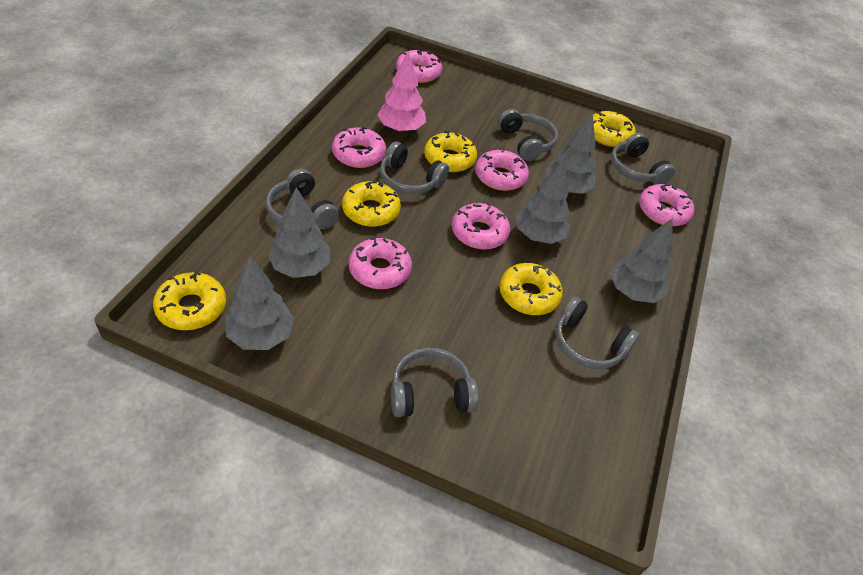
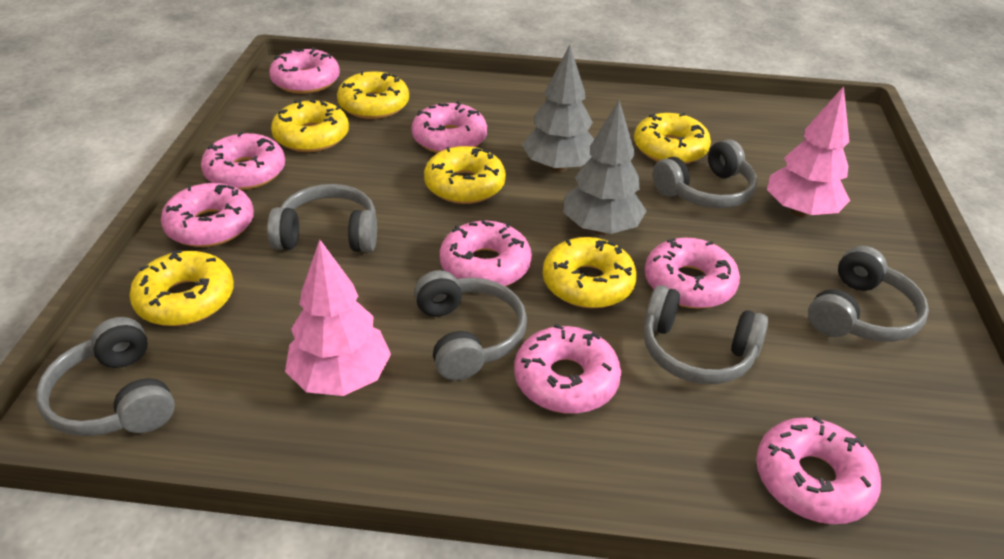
grey tree: [225,257,294,350] [268,187,330,278] [516,160,571,244] [545,113,596,194] [610,218,673,303] = 5 -> [522,45,594,173] [563,100,646,235] = 2
pink donut: [332,127,386,168] [349,236,412,289] [396,50,442,83] [452,203,510,249] [475,149,529,191] [639,184,694,226] = 6 -> [161,183,254,247] [201,132,285,190] [269,47,340,94] [411,101,487,153] [440,221,532,286] [514,324,621,414] [645,238,740,309] [756,416,881,524] = 8
pink tree: [377,52,426,133] = 1 -> [285,239,391,396] [767,86,850,217] = 2
yellow donut: [153,272,226,330] [342,181,401,227] [424,131,477,172] [500,263,563,315] [593,111,636,147] = 5 -> [129,250,234,326] [271,99,349,152] [337,71,409,119] [424,146,506,204] [543,237,637,308] [634,113,711,164] = 6

